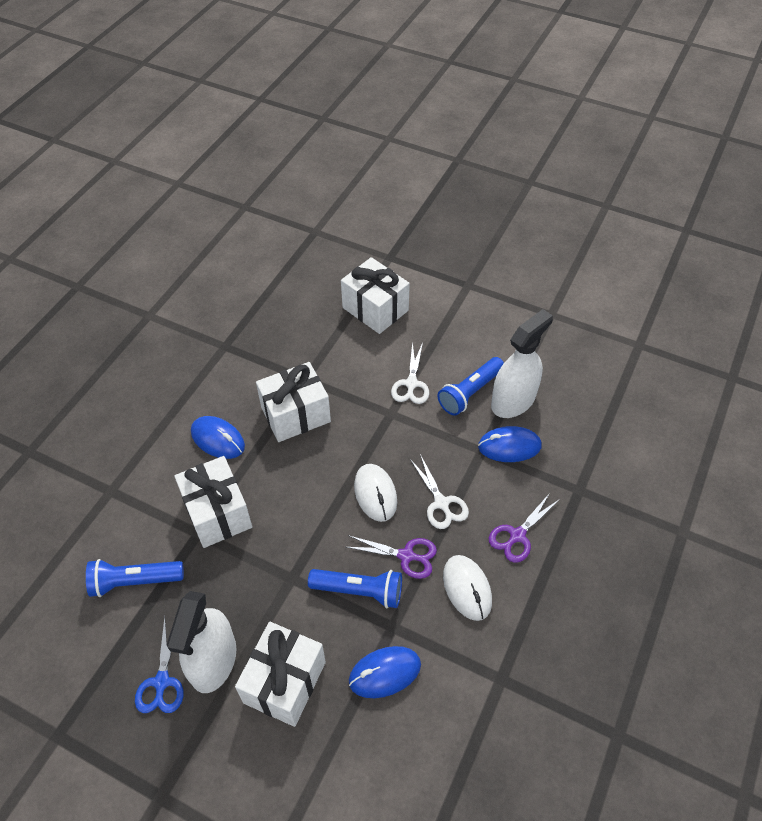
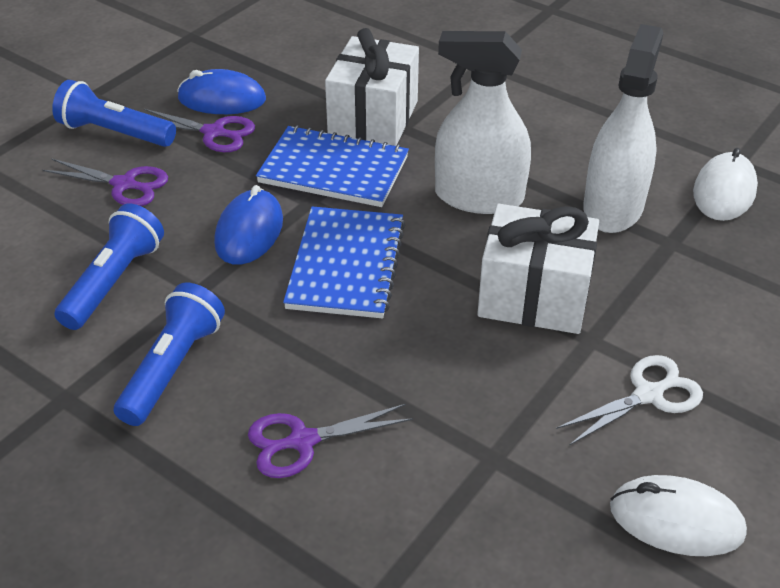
blue mouse: [191,416,245,459] [349,646,421,698] [478,426,542,462] = 3 -> [177,69,266,114] [214,185,283,265] = 2
blue notebook: none = 0 -> [256,125,409,207] [283,206,405,318] = 2
blue scissors: [135,617,184,713] = 1 -> none = 0
purple scissors: [347,535,437,579] [489,493,560,563] = 2 -> [43,158,168,206] [144,109,255,152] [248,404,413,478] = 3
white gift: [174,456,252,548] [235,621,326,727] [256,362,331,442] [341,257,410,334] = 4 -> [325,28,419,146] [477,204,599,334] = 2
white scissors: [391,341,429,404] [410,454,469,529] = 2 -> [556,355,703,446] = 1

